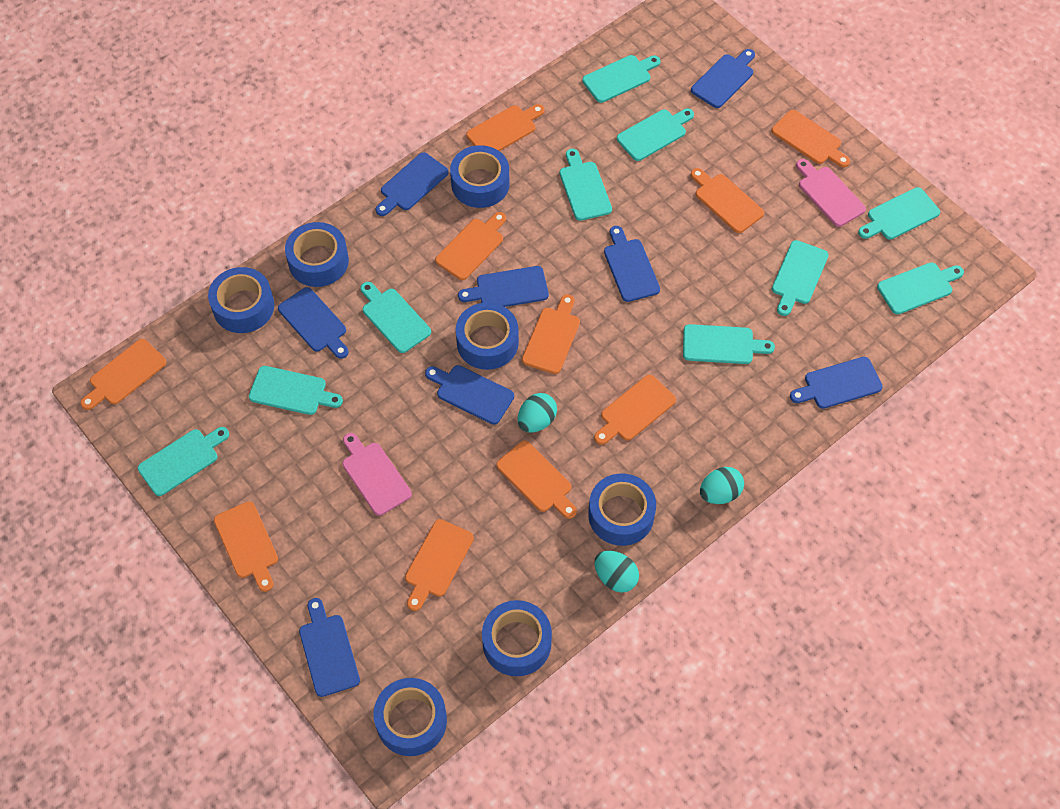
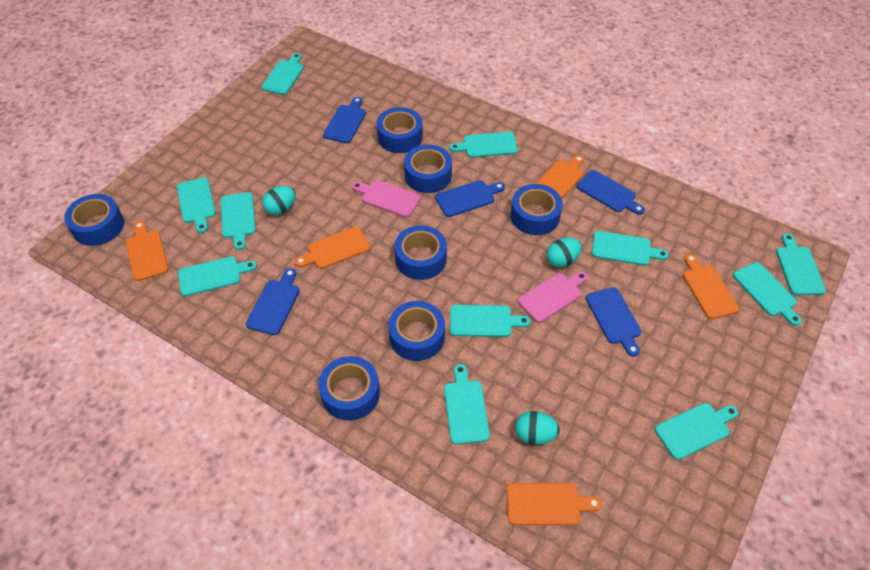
blue cutting board: [278,287,349,359] [299,598,360,697] [376,152,449,216] [425,365,514,425] [458,266,549,307] [604,226,660,302] [691,49,755,108] [790,357,883,409] = 8 -> [246,268,300,335] [323,97,366,143] [435,180,505,217] [577,170,645,215] [586,287,642,357] = 5
orange cutting board: [81,339,166,410] [214,501,278,592] [405,519,474,611] [435,212,506,280] [466,104,545,151] [496,441,577,519] [522,294,580,374] [594,375,676,445] [691,168,764,233] [771,110,850,167] = 10 -> [126,221,168,281] [295,227,370,269] [507,483,602,525] [535,155,584,199] [683,254,739,319] = 5
turquoise cutting board: [138,427,229,496] [249,366,343,415] [361,282,431,353] [560,149,612,221] [582,55,661,103] [617,108,694,161] [683,324,775,364] [772,240,829,316] [858,187,940,240] [877,262,964,314] = 10 -> [177,178,216,233] [178,256,257,296] [221,192,256,250] [261,53,304,95] [444,364,490,445] [449,132,518,158] [450,305,530,337] [592,231,669,266] [655,403,738,460] [733,262,802,326] [776,233,826,295] = 11

